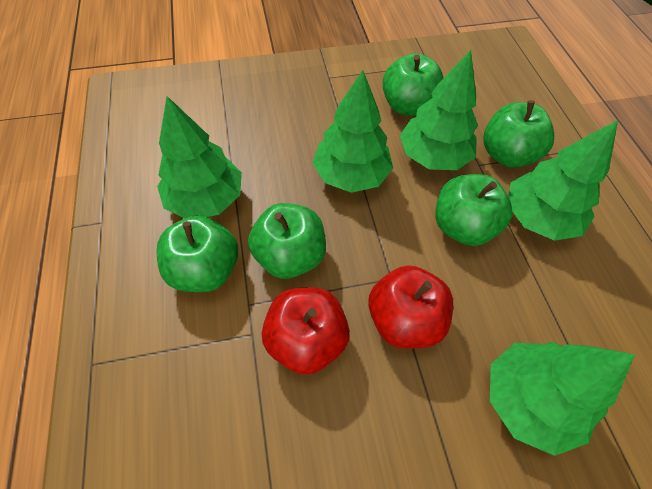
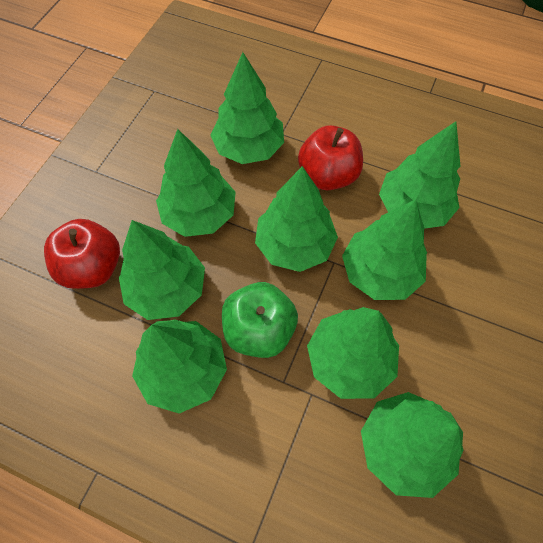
green apple: [157,215,238,292] [248,203,326,279] [382,53,443,116] [435,174,512,246] [483,100,555,168] = 5 -> [222,282,298,358] = 1
green tree: [157,96,242,218] [312,70,393,193] [400,50,478,170] [490,342,635,456] [508,120,618,241] = 5 -> [119,220,205,320] [132,319,227,414] [156,129,236,237] [210,52,284,164] [255,166,338,272] [307,307,399,399] [342,199,427,300] [361,392,464,498] [379,121,460,229] = 9

